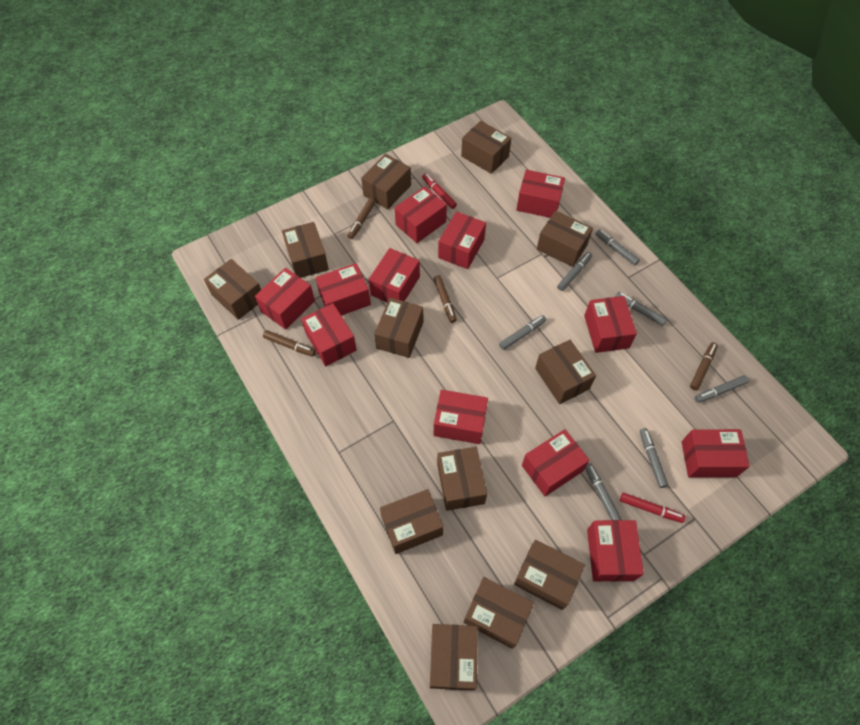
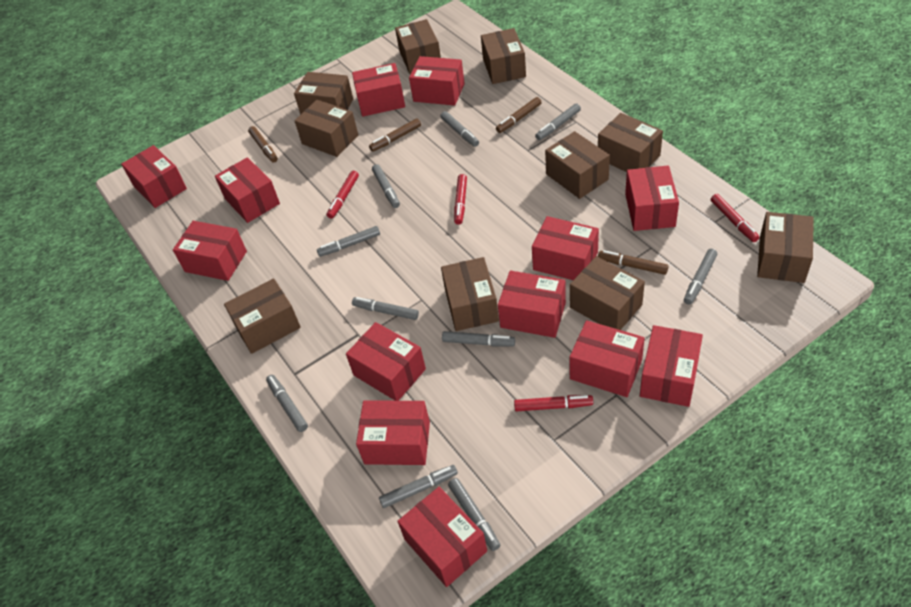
brown box: [204,259,261,320] [282,222,329,278] [361,154,411,209] [374,298,424,358] [380,489,443,554] [430,624,478,691] [437,447,487,511] [461,121,512,174] [463,577,534,649] [514,540,585,610] [535,340,596,404] [537,211,593,267] = 12 -> [224,278,301,354] [294,72,353,115] [295,100,358,157] [395,19,441,74] [441,257,499,331] [481,28,526,84] [545,131,610,199] [570,256,645,330] [598,113,663,172] [757,212,814,283] = 10
grey marker: [499,315,546,350] [557,252,592,291] [585,463,622,520] [595,229,640,265] [615,292,667,326] [640,428,668,488] [695,375,749,403] = 7 -> [266,375,308,432] [317,226,380,257] [352,297,419,320] [372,164,400,208] [379,465,458,508] [440,111,479,147] [442,331,515,346] [448,478,500,551] [535,103,581,140] [684,249,717,305] = 10
red box: [255,268,315,330] [301,303,357,366] [315,263,371,316] [369,248,420,302] [395,186,447,243] [434,390,488,444] [438,211,486,269] [516,170,565,218] [522,429,590,496] [584,296,637,353] [587,520,644,582] [682,429,750,478] = 12 -> [121,145,187,208] [173,221,247,281] [215,157,280,223] [346,322,426,401] [352,63,405,117] [356,401,430,465] [397,487,487,587] [409,56,465,106] [498,271,566,338] [532,216,599,280] [569,320,645,397] [625,166,679,231] [640,325,703,407] = 13
red marker: [422,173,457,209] [620,493,686,523] = 2 -> [327,171,359,219] [454,174,467,225] [514,395,593,411] [711,194,760,242] = 4

